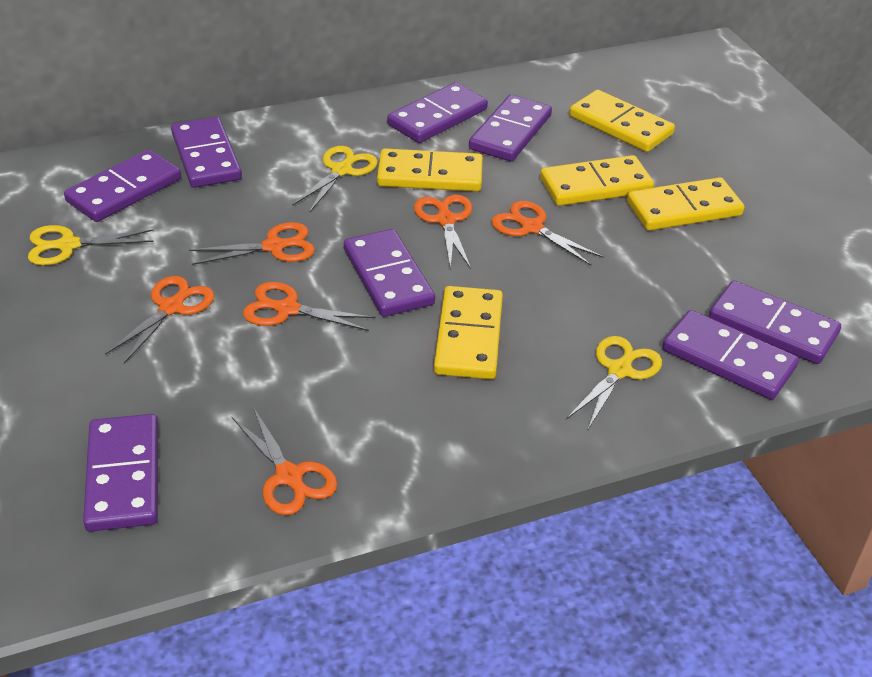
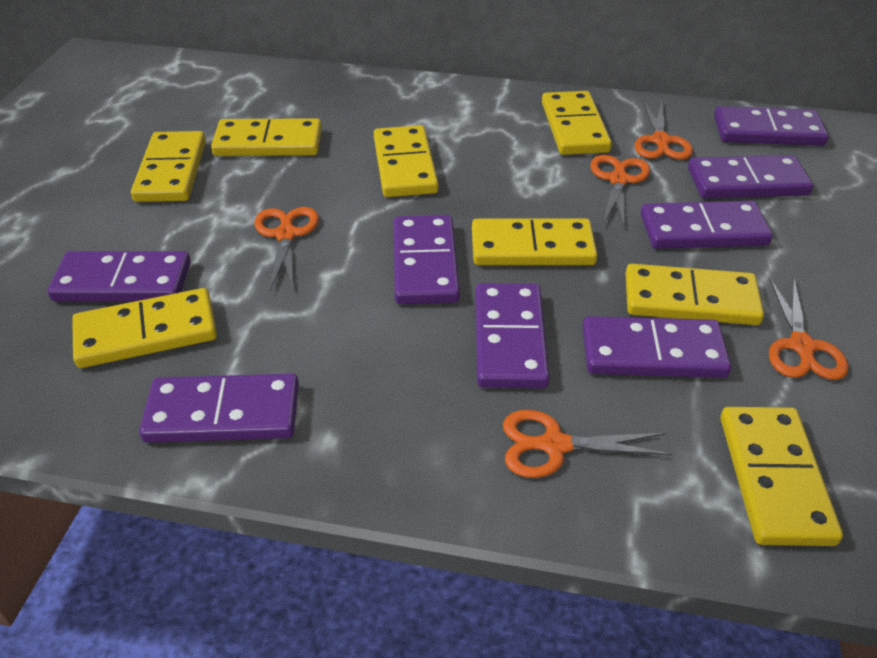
orange scissors: [105,276,214,364] [189,222,315,265] [232,407,337,515] [243,282,375,331] [414,195,472,269] [491,201,603,265] = 6 -> [254,207,319,291] [503,410,672,478] [590,155,650,229] [634,100,693,160] [769,278,849,380] = 5
yellow domino: [377,148,483,192] [434,286,503,379] [540,155,654,206] [569,90,675,152] [627,177,744,231] = 5 -> [72,288,217,368] [131,131,206,202] [211,118,322,156] [374,125,438,197] [472,218,597,265] [542,91,612,155] [625,264,764,325] [721,407,843,546] = 8
yellow scissors: [28,225,154,265] [292,146,378,213] [567,336,662,429] = 3 -> none = 0

